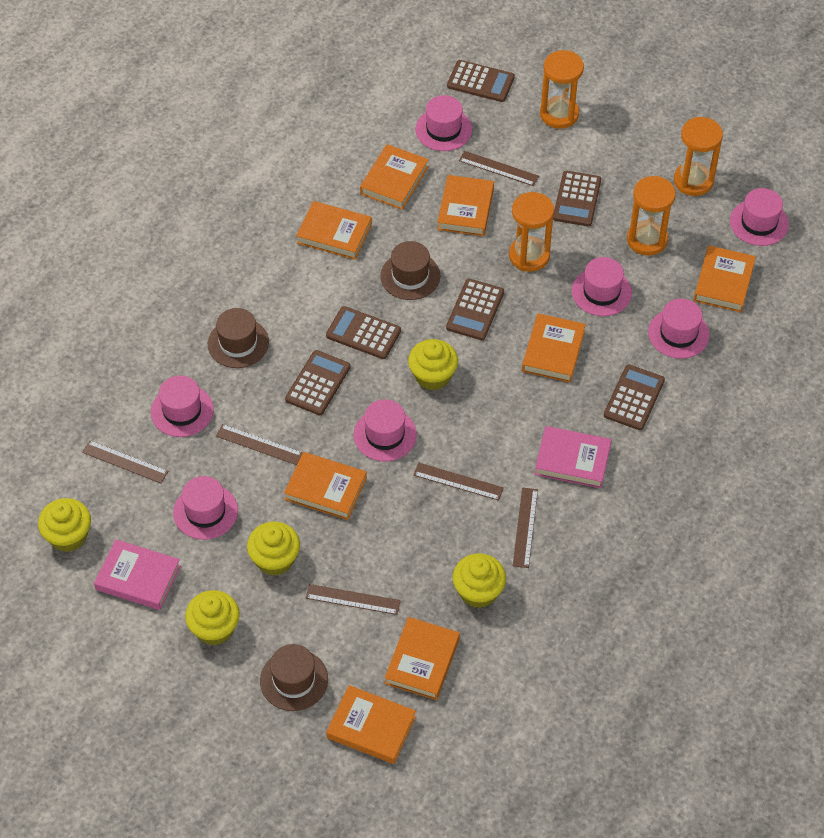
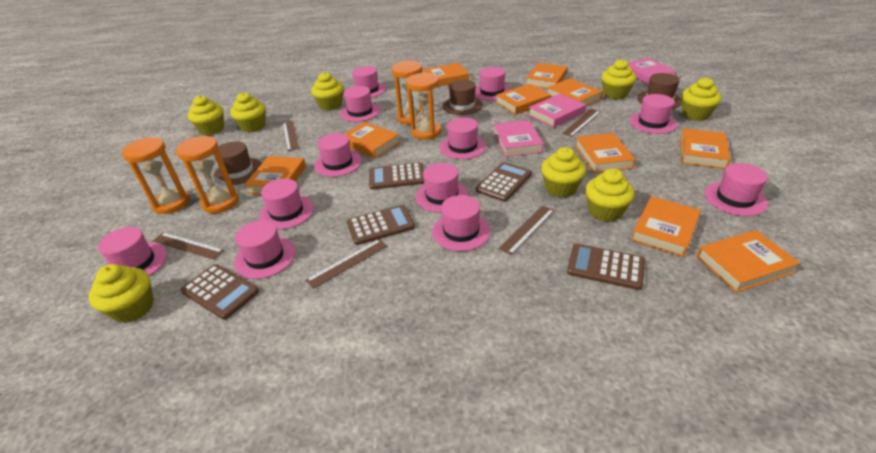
brown calculator: [285,350,351,416] [326,306,401,359] [446,279,504,340] [447,60,515,102] [553,171,601,226] [604,365,665,430] = 6 -> [181,264,259,320] [347,205,415,245] [369,162,424,190] [476,162,532,202] [567,244,645,290] = 5
brown ruler: [82,440,168,483] [216,424,303,465] [306,584,401,615] [413,463,504,501] [459,151,539,186] [513,488,538,568] = 6 -> [153,232,224,260] [283,121,299,151] [306,239,387,289] [498,206,555,255] [562,109,601,137] = 5
orange book: [284,452,367,520] [296,201,372,260] [326,685,416,764] [360,144,429,210] [385,617,460,700] [437,175,494,236] [522,313,586,382] [694,245,756,312] = 8 -> [244,156,306,195] [344,122,400,158] [423,63,469,87] [496,84,551,115] [526,63,568,89] [547,78,603,106] [575,133,636,173] [631,196,701,257] [680,128,731,169] [696,230,800,293] = 10
pink book: [94,539,181,610] [535,426,612,488] = 2 -> [494,120,544,157] [528,94,586,127] [628,58,677,85] = 3
pink hat: [151,375,214,437] [173,476,238,540] [354,399,417,461] [415,95,472,151] [572,257,632,316] [648,299,710,359] [730,188,789,246] = 7 -> [98,227,167,276] [234,220,296,279] [259,179,314,230] [314,133,362,177] [340,86,380,122] [352,66,386,98] [415,163,469,213] [432,195,491,251] [440,117,486,160] [475,67,511,101] [629,94,678,134] [704,163,768,216] = 12
yellow cupcake: [38,498,91,552] [185,590,240,646] [247,522,300,576] [408,339,458,390] [452,553,506,608] = 5 -> [88,264,154,323] [188,95,224,135] [230,92,265,133] [311,72,343,111] [541,147,586,197] [585,169,635,222] [601,59,636,99] [681,77,722,121] = 8

